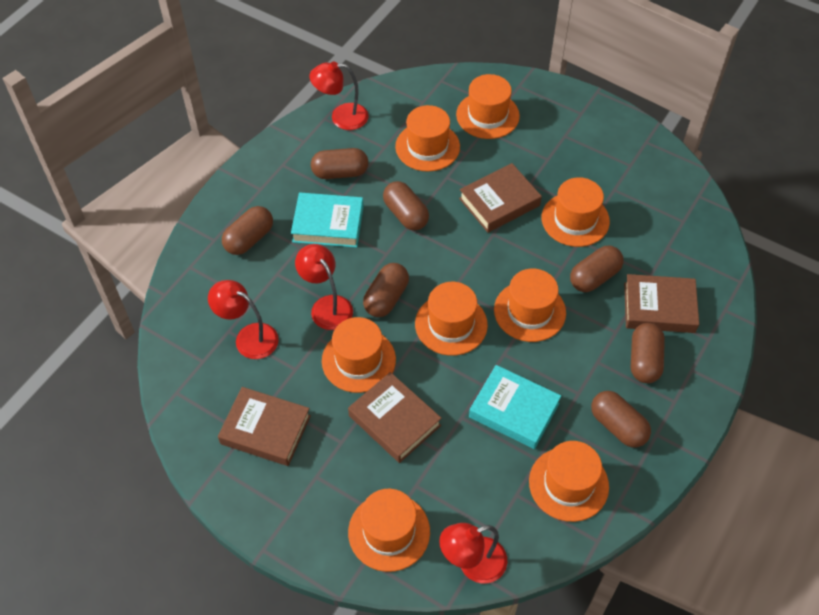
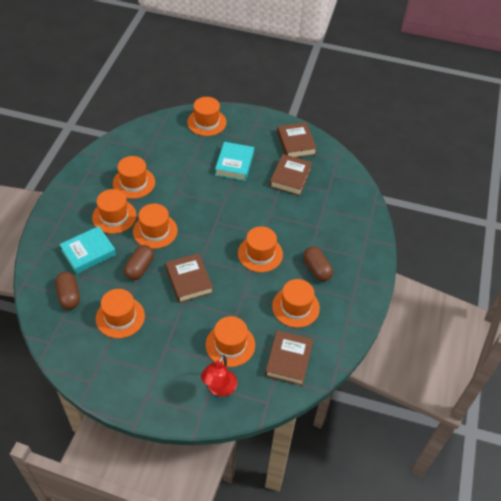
brown capsule: [222,206,273,255] [311,148,369,179] [363,263,409,317] [383,181,429,230] [570,246,624,292] [591,391,651,448] [631,323,665,383] = 7 -> [55,272,80,309] [124,245,154,280] [303,247,333,281] = 3
red lamp: [208,280,279,359] [295,244,353,330] [309,61,369,130] [439,523,507,583] = 4 -> [201,355,237,396] = 1

